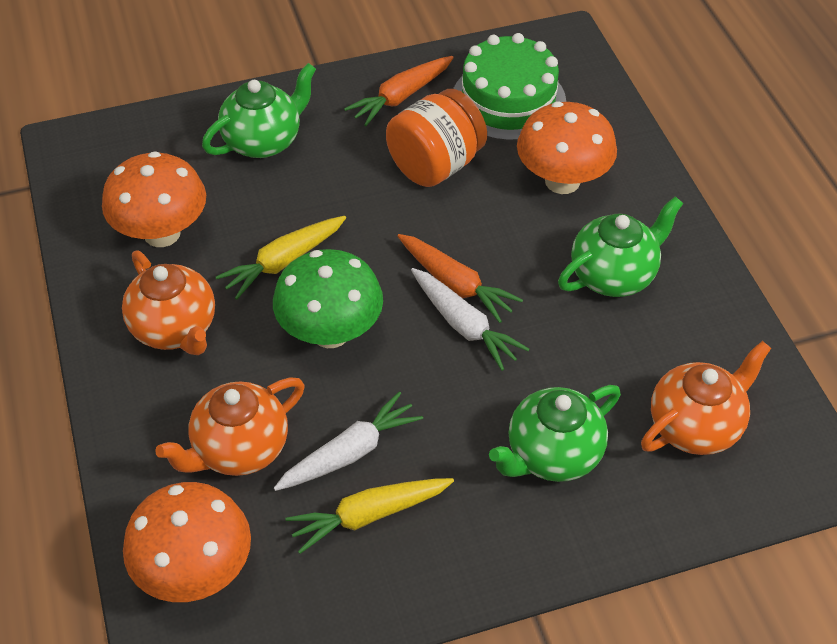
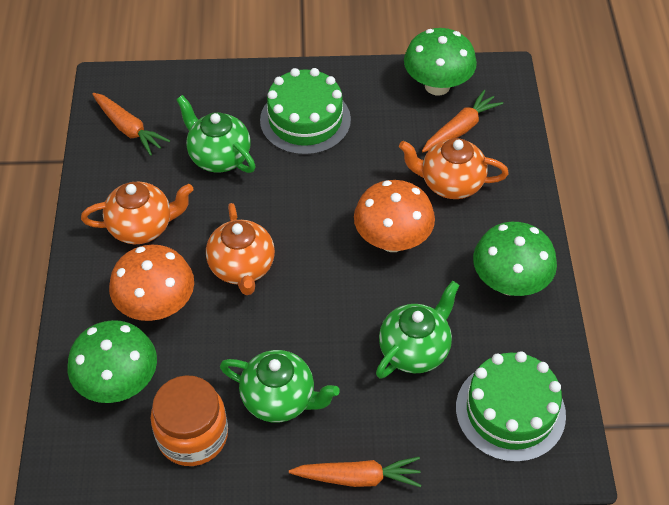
green cake: [453,33,566,141] = 1 -> [260,68,351,155] [456,351,566,462] = 2
green mushroom: [273,249,383,348] = 1 -> [68,320,157,403] [404,28,477,95] [473,222,557,296] = 3
orange carrot: [344,56,454,126] [397,234,523,323] = 2 -> [92,93,170,156] [289,457,421,487] [422,90,503,152] = 3
orange mushroom: [102,151,206,247] [123,482,251,602] [517,102,617,194] = 3 -> [109,245,194,321] [354,180,435,252] = 2
white carrot: [274,391,423,491] [411,268,529,371] = 2 -> none = 0
yellow carrot: [216,216,346,300] [285,478,454,554] = 2 -> none = 0

